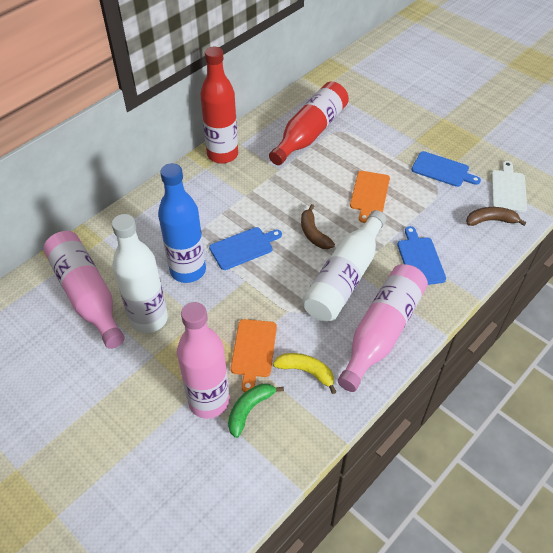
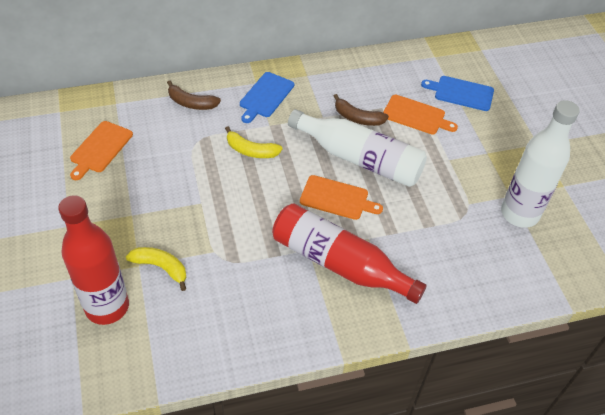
blue bottle: [158,163,206,283] = 1 -> none = 0
blue cutting board: [209,227,282,270] [397,226,446,285] [411,151,481,187] = 3 -> [240,72,294,123] [421,76,494,111] = 2
green banana: [228,384,284,438] = 1 -> none = 0
orange cutting board: [231,319,277,392] [350,171,390,223] = 2 -> [70,121,133,180] [300,175,383,220] [383,95,458,135] = 3
pink bottle: [43,231,125,349] [177,302,230,419] [338,264,428,392] = 3 -> none = 0
white cutting board: [491,161,527,212] = 1 -> none = 0
yellow banana: [273,353,336,394] = 1 -> [126,247,186,291] [225,127,283,158] = 2

